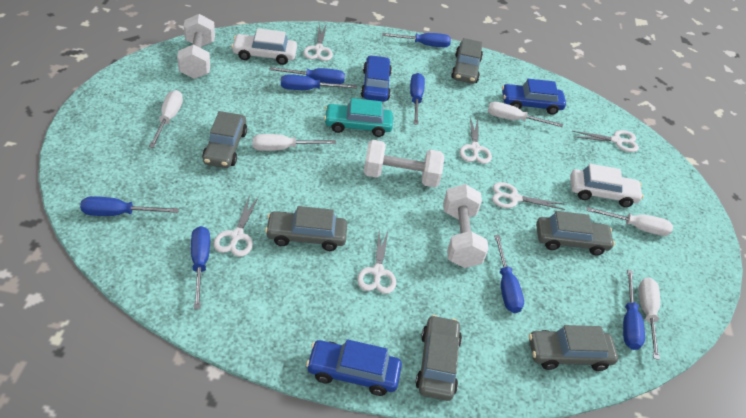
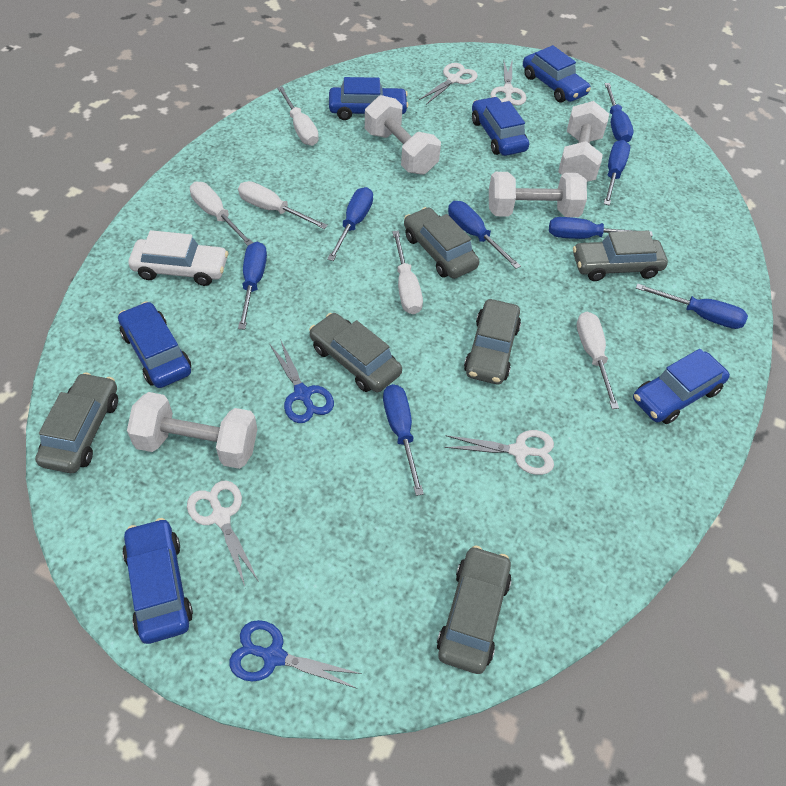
blue car: [306,339,402,396] [361,55,392,102] [502,79,566,115] = 3 -> [118,301,191,388] [122,518,193,644] [329,77,409,120] [472,97,529,156] [523,45,591,102] [633,349,730,424] = 6
blue scissors: none = 0 -> [229,620,362,688] [270,339,334,423] = 2
turquoise car: [324,98,393,137] = 1 -> none = 0
white car: [231,28,297,65] [570,164,644,207] = 2 -> [128,230,228,286] = 1
white dumbbell: [177,14,215,79] [364,140,444,188] [443,184,489,268] = 3 -> [127,392,257,469] [365,95,441,175] [489,172,587,217] [558,101,609,182] = 4
white scissors: [213,195,259,257] [303,25,333,61] [357,230,396,294] [460,117,492,164] [492,182,565,210] [573,130,639,152] = 6 -> [187,481,259,586] [419,63,478,105] [444,430,554,475] [490,62,526,106] = 4

